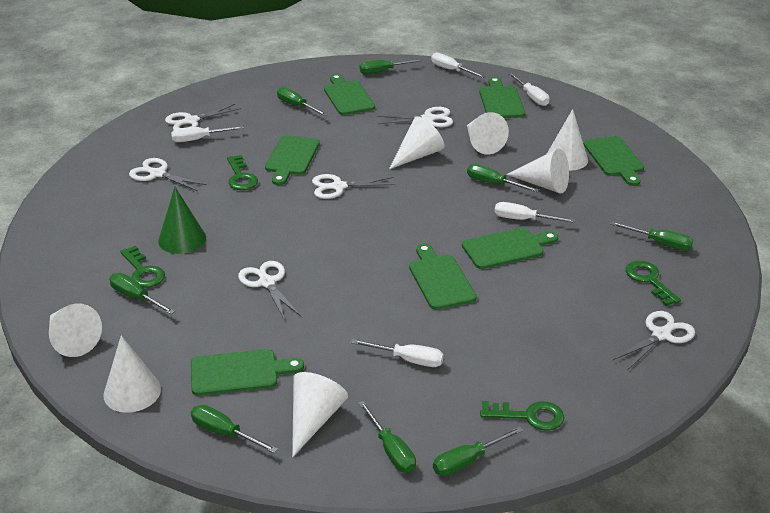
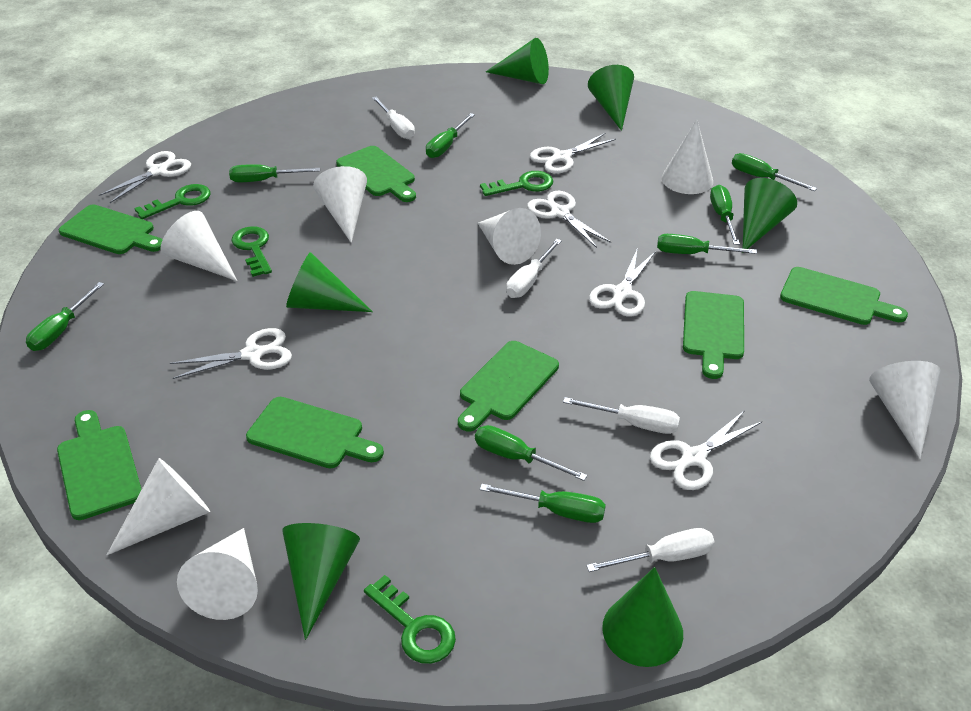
green cone: [158,187,206,254] = 1 -> [282,523,360,640] [286,252,373,312] [486,38,549,84] [588,65,634,131] [602,567,683,667] [742,178,797,253] = 6
white screwdriver: [171,126,244,142] [351,339,444,367] [431,53,486,78] [494,202,575,223] [508,73,550,106] = 5 -> [372,97,415,139] [506,239,562,298] [563,397,680,434] [586,528,715,572] = 4

